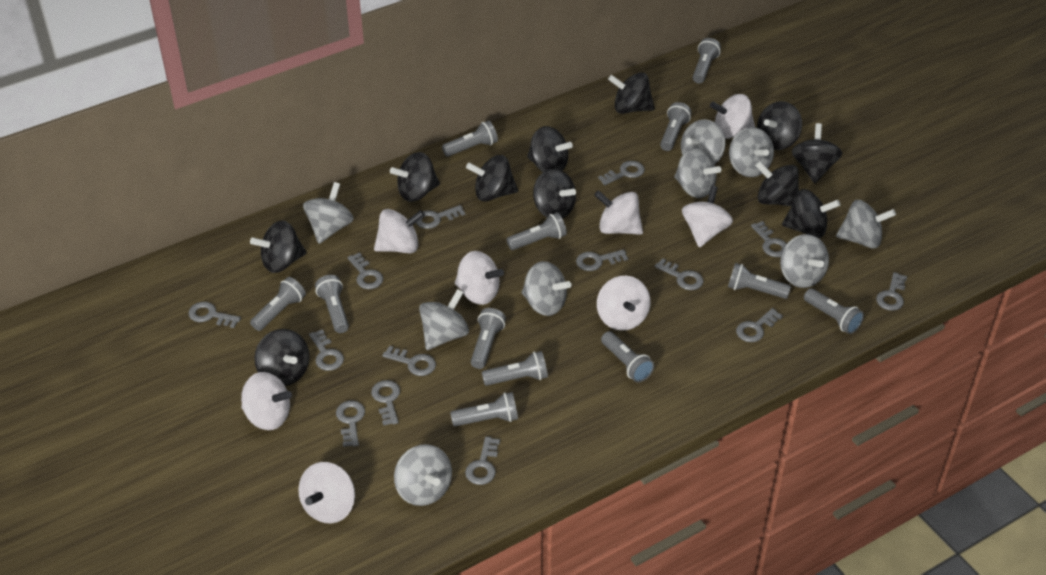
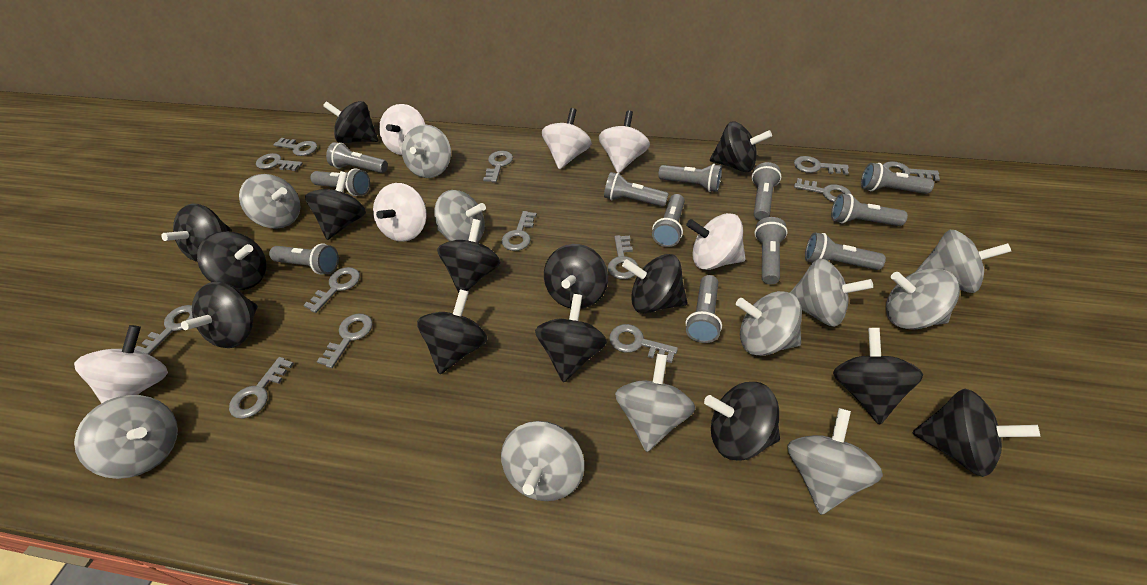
black spinning top: [250,220,306,273] [254,329,310,386] [390,152,440,202] [466,155,518,202] [527,126,573,172] [533,169,576,219] [608,72,655,114] [755,161,799,206] [757,101,802,150] [782,189,840,238] [792,123,842,183] = 11 -> [161,203,232,262] [181,282,258,348] [197,231,266,290] [305,171,366,240] [323,101,379,143] [417,289,487,374] [437,219,500,293] [535,294,607,382] [544,244,608,309] [622,254,688,314] [704,382,780,461] [710,122,772,172] [833,328,923,425] [912,389,1040,477] = 14
grey key: [188,302,241,328] [309,329,344,371] [336,401,365,447] [347,252,383,289] [371,380,400,426] [382,346,436,376] [416,205,465,229] [465,436,500,485] [576,249,628,271] [598,161,645,185] [654,258,703,290] [736,308,783,342] [751,221,787,257] [876,272,907,311] = 14 -> [134,305,193,355] [229,357,294,418] [256,153,303,171] [273,138,317,156] [303,267,360,313] [317,314,373,368] [483,151,513,182] [502,211,537,251] [608,235,638,279] [609,324,678,363] [794,156,849,175] [794,178,851,202] [883,161,940,181] = 13
grey spinning top: [303,182,354,244] [394,444,452,506] [419,289,469,350] [521,261,571,316] [674,148,721,198] [681,119,725,164] [729,127,774,177] [780,234,829,288] [836,200,896,248] = 9 -> [74,395,178,479] [239,174,301,229] [402,125,451,178] [434,190,486,243] [501,421,584,501] [615,354,696,452] [736,291,802,356] [787,408,883,515] [790,259,873,327] [886,268,960,330] [915,230,1012,293] = 11
white spinning top: [241,372,292,430] [298,462,355,524] [374,209,425,254] [455,251,504,305] [594,190,643,235] [597,276,651,331] [682,185,733,247] [710,94,755,139] = 8 -> [74,325,168,403] [373,183,427,242] [379,104,425,155] [542,108,592,169] [599,110,650,173] [686,213,746,270] = 6

